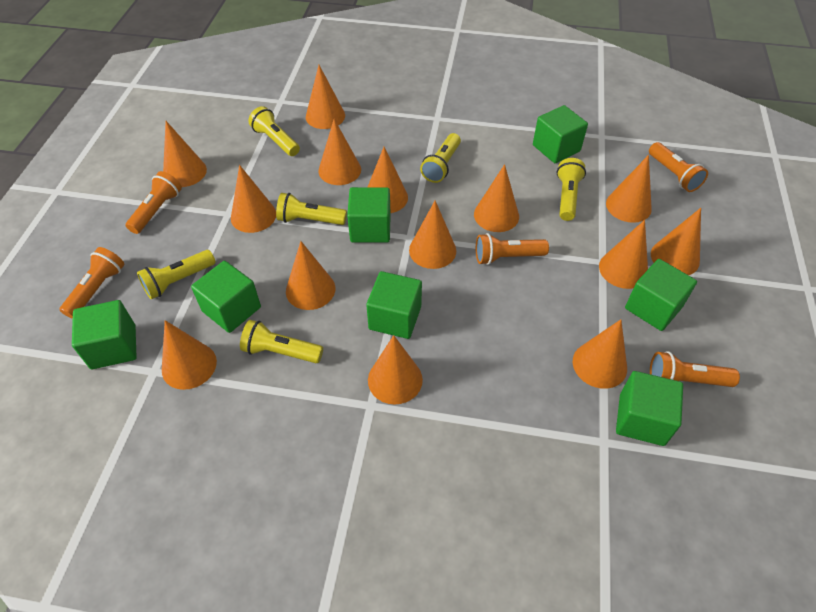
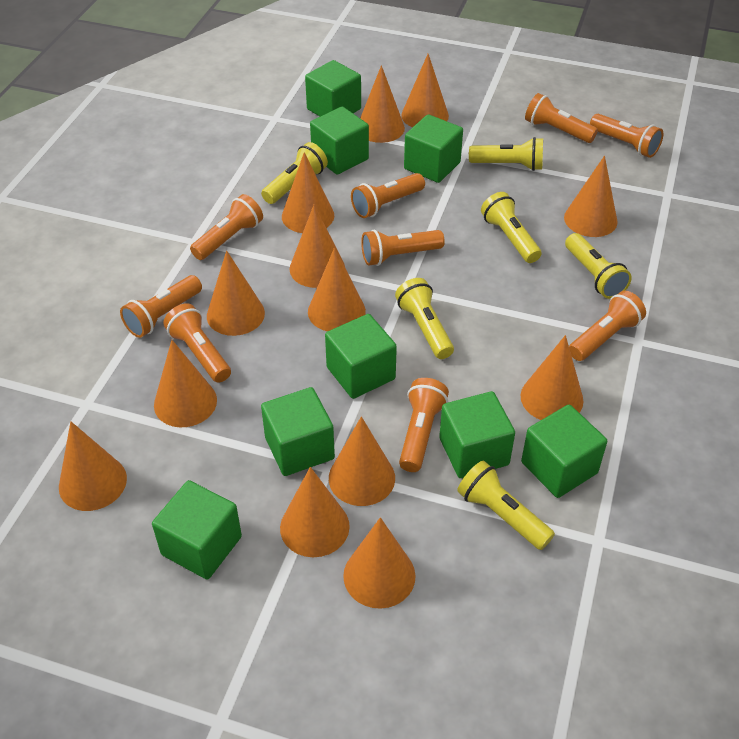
green cube: [72,300,137,369] [191,261,261,333] [347,187,391,243] [366,271,422,339] [533,105,588,163] [616,371,683,446] [625,259,697,331] = 7 -> [152,480,242,579] [261,387,335,476] [305,60,361,116] [310,106,369,175] [325,314,397,399] [404,114,463,183] [439,391,515,478] [521,405,607,498] = 8
orange cone: [162,320,217,390] [163,121,207,187] [231,165,276,233] [286,241,335,310] [306,65,345,129] [319,119,361,185] [368,147,408,213] [368,335,423,405] [409,201,456,269] [474,164,519,232] [573,320,627,389] [599,220,648,289] [606,155,652,223] [651,208,701,275] = 14 -> [59,422,127,511] [154,340,217,427] [207,251,265,336] [280,467,350,557] [282,152,334,233] [290,205,345,288] [308,247,366,331] [329,416,395,506] [343,517,416,609] [360,65,405,143] [401,54,449,127] [521,335,584,420] [564,156,618,237] = 13
orange flashlight: [59,247,124,319] [125,171,182,234] [476,233,549,265] [649,142,708,192] [650,351,740,387] = 5 -> [120,275,202,338] [163,303,231,383] [190,194,263,260] [351,173,425,218] [361,230,445,266] [399,378,449,472] [525,93,598,143] [569,291,646,361] [590,114,663,158] = 9

